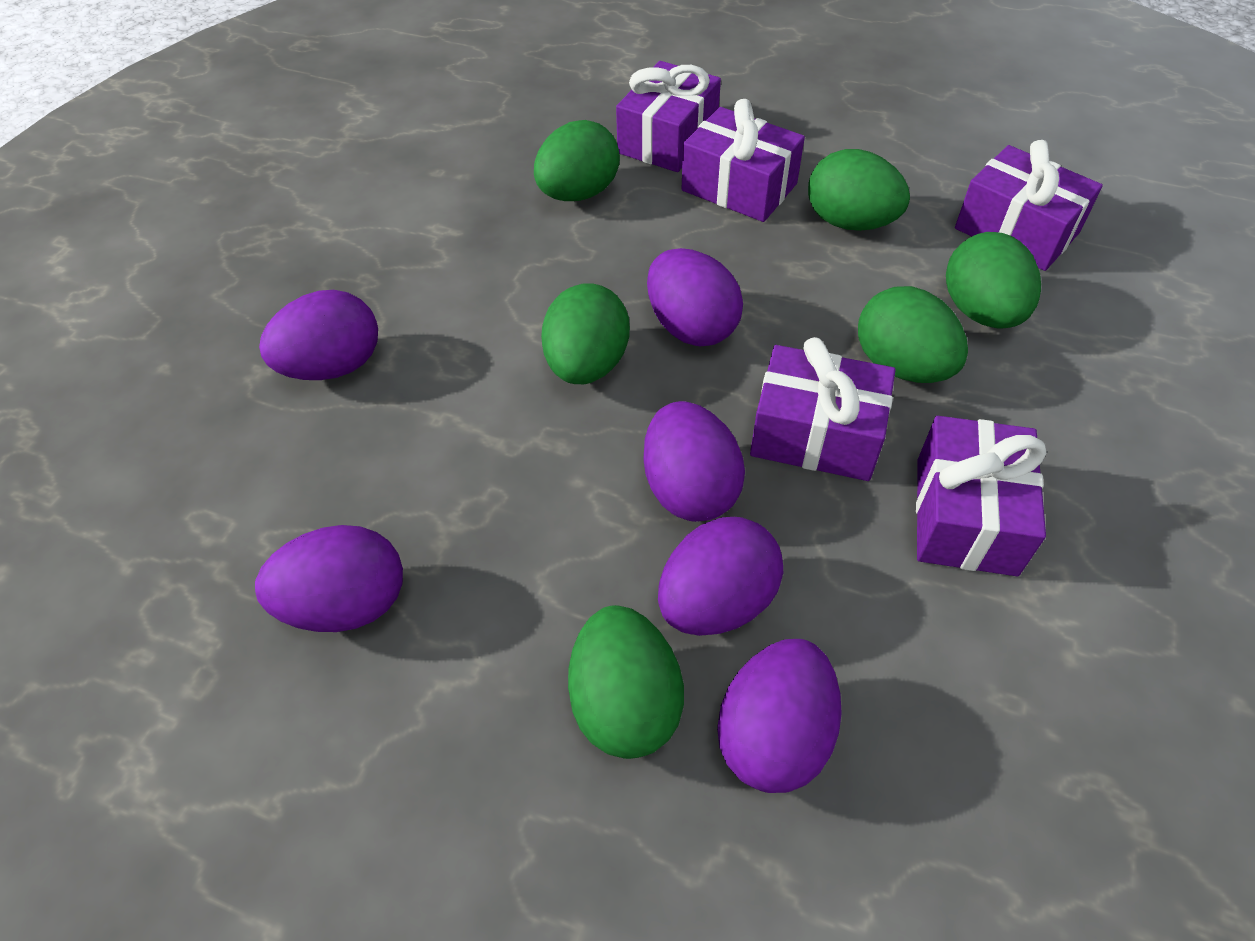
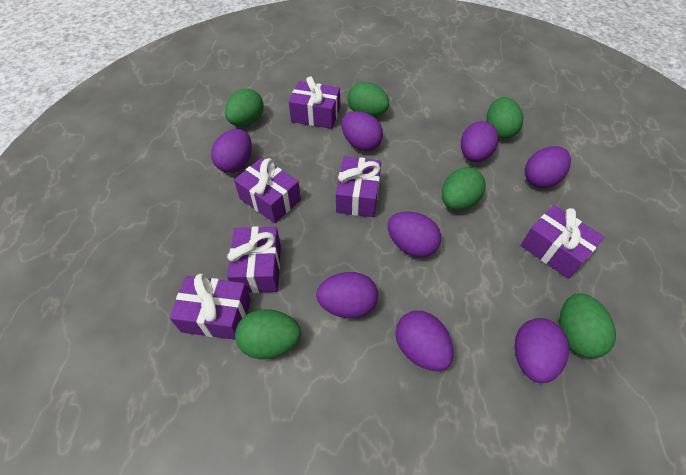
purple egg: [255,525,403,632] [259,290,378,380] [643,401,745,522] [647,248,743,346] [658,517,783,636] [717,639,842,793] = 6 -> [211,129,252,173] [316,272,378,318] [341,111,383,151] [388,211,441,257] [395,311,454,371] [461,121,499,162] [514,318,569,383] [525,146,571,188] = 8
purple gift: [616,61,721,172] [681,99,805,222] [750,337,895,481] [916,416,1046,576] [955,140,1103,271] = 5 -> [170,274,251,340] [227,226,281,293] [234,158,301,223] [289,76,340,129] [336,156,381,217] [521,205,604,279] = 6

